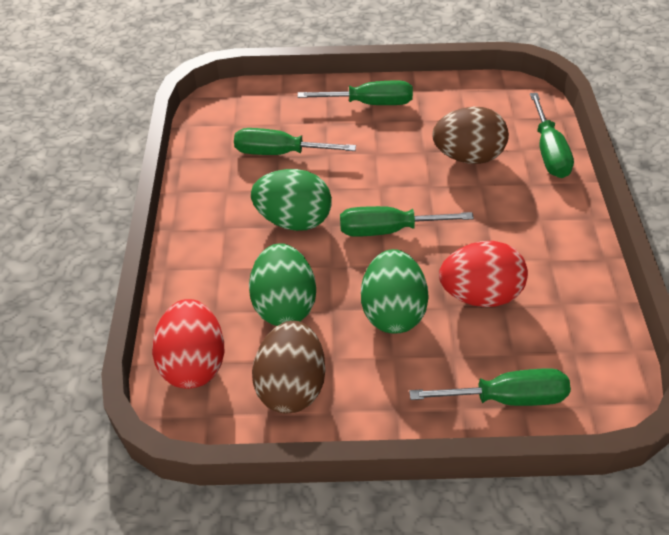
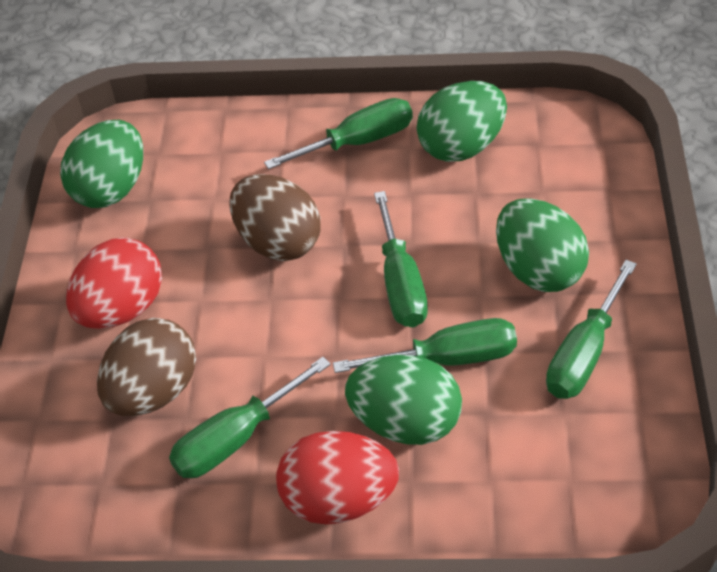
green egg: [249,243,316,326] [251,169,332,231] [361,249,429,334] = 3 -> [60,120,143,208] [345,355,462,445] [417,81,507,162] [496,198,589,292] = 4

